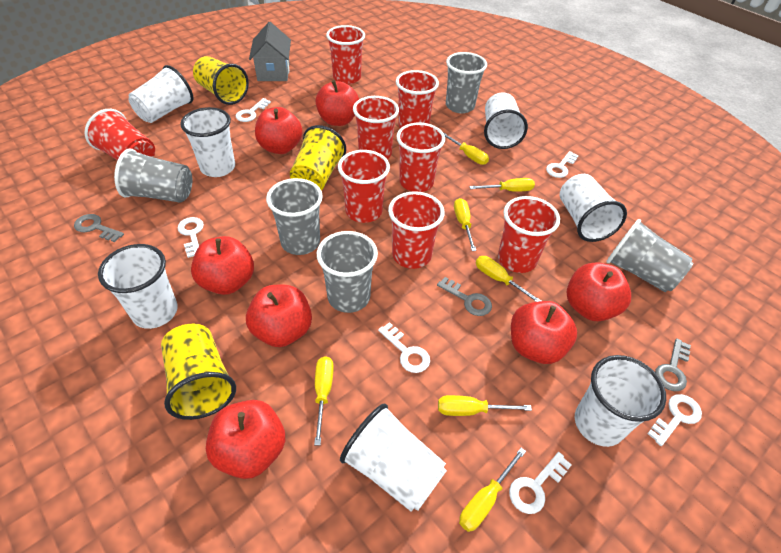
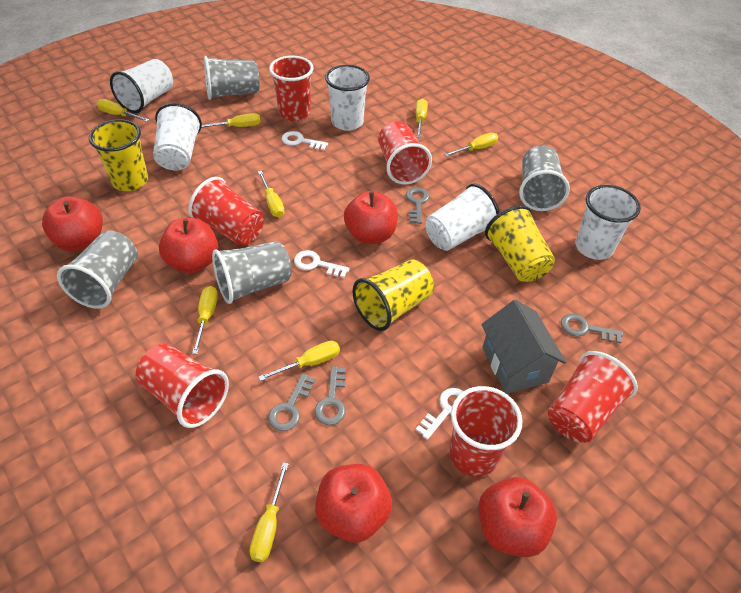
grey cup: [114,149,192,203] [266,178,323,255] [317,231,378,313] [446,52,487,113] [606,219,693,292] = 5 -> [57,231,138,309] [204,56,259,100] [212,241,292,304] [519,145,570,211] = 4
grey key: [74,214,124,242] [437,277,492,316] [655,338,691,391] = 3 -> [268,373,315,431] [314,366,346,425] [406,187,430,224] [561,314,623,343] = 4
red apple: [191,236,254,295] [206,400,285,479] [246,284,312,347] [255,107,303,154] [316,80,359,126] [511,301,577,364] [567,262,631,321] = 7 -> [42,197,103,251] [159,218,218,273] [315,464,392,543] [344,191,398,244] [478,477,557,557] = 5
red cup: [85,109,155,160] [326,25,365,84] [338,150,390,223] [353,96,399,159] [388,191,445,269] [396,70,439,128] [396,123,445,192] [498,196,560,273] = 8 -> [136,344,229,428] [188,177,264,246] [269,56,314,121] [378,121,432,185] [449,386,522,477] [548,351,638,443] = 6
white cup: [98,244,178,329] [128,65,193,123] [180,107,235,177] [340,404,447,512] [484,92,528,149] [560,174,627,242] [575,355,666,447] = 7 -> [110,59,173,113] [153,103,202,170] [325,65,370,131] [425,184,500,251] [575,185,641,260] = 5
white key: [178,217,204,258] [236,98,271,122] [378,322,430,373] [509,452,572,514] [546,151,579,178] [647,394,702,446] = 6 -> [282,131,328,150] [294,250,349,278] [416,388,463,440] = 3
yellow screwdriver: [314,356,334,445] [438,395,532,416] [443,132,489,165] [454,198,476,251] [459,448,526,532] [469,178,535,192] [476,256,541,302] = 7 -> [97,99,149,122] [192,286,218,354] [201,113,261,128] [249,462,289,562] [258,171,285,217] [258,341,340,381] [416,98,428,138] [444,132,498,157] = 8

